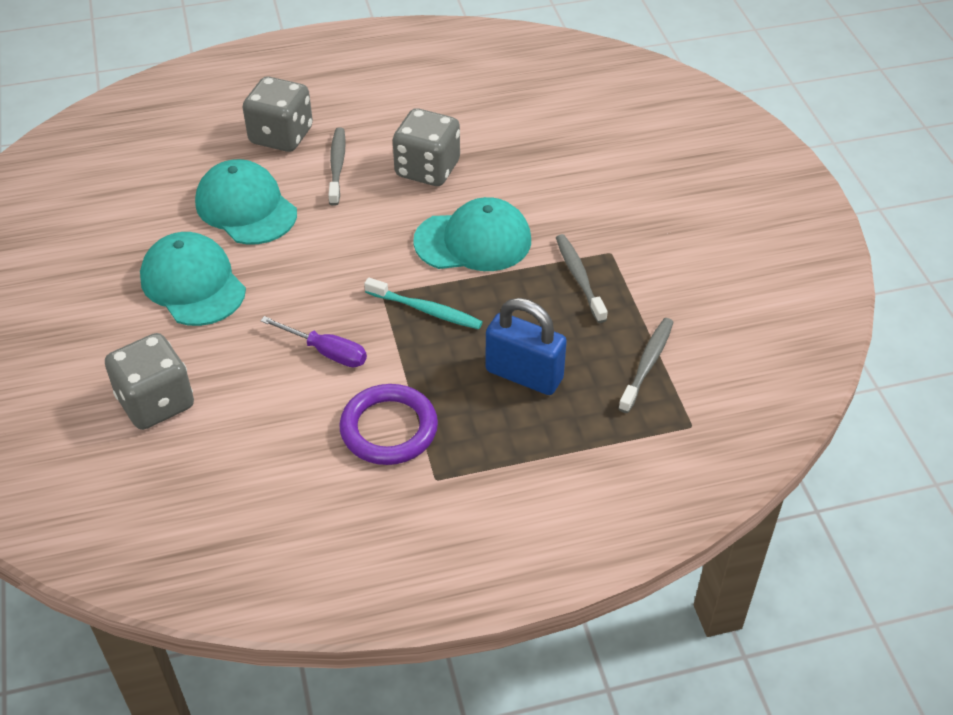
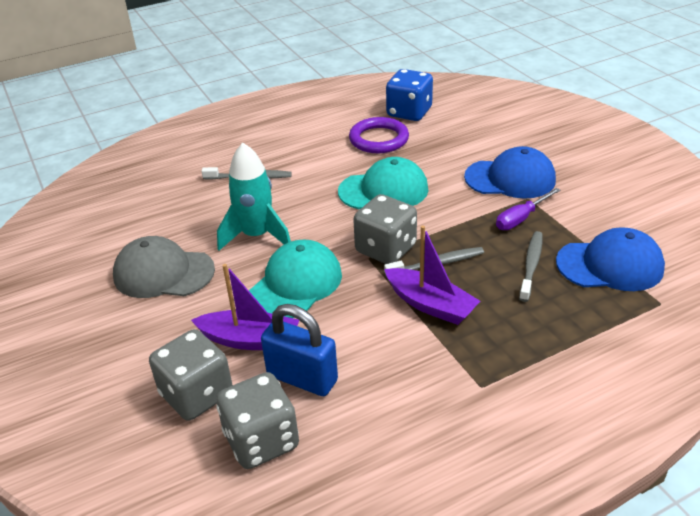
blue cap: none = 0 -> [464,146,556,199] [556,227,665,291] = 2
blue dice: none = 0 -> [386,69,433,121] = 1
grey cap: none = 0 -> [113,236,215,298] = 1
purple boat: none = 0 -> [191,264,299,350] [384,225,480,325] = 2
turquoise cap: [140,232,246,326] [195,159,297,245] [413,197,531,271] = 3 -> [249,240,342,318] [338,157,428,209] = 2
turquoise rocket: none = 0 -> [217,143,291,251] = 1
turquoise toothbrush: [364,278,483,329] = 1 -> none = 0

